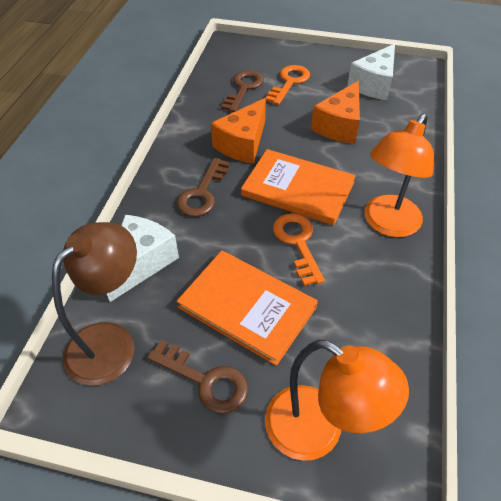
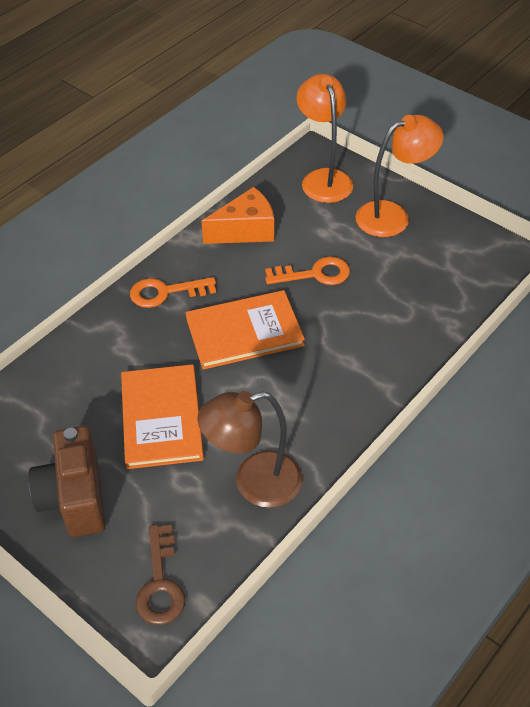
brown camera: none = 0 -> [29,426,106,537] = 1
brown key: [147,340,248,414] [177,158,230,217] [221,70,264,112] = 3 -> [136,525,185,625] = 1
orange cheese: [211,98,266,164] [311,81,360,144] = 2 -> [201,187,274,244] = 1
white cheese: [107,215,179,302] [347,44,395,100] = 2 -> none = 0

